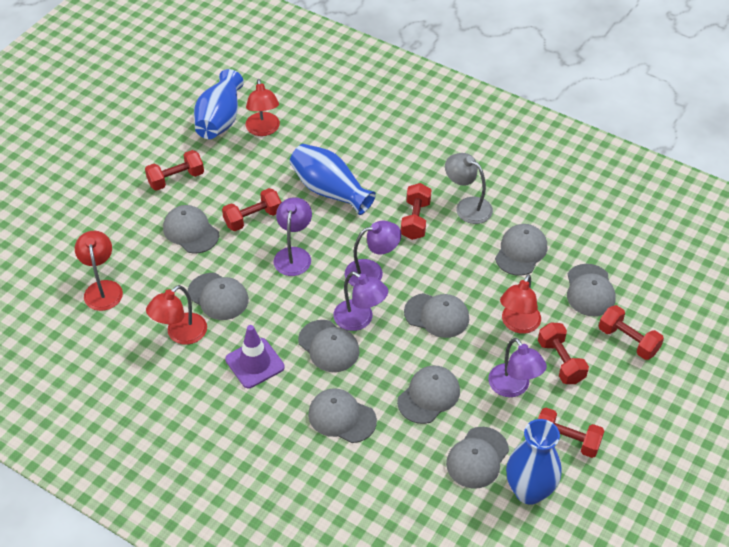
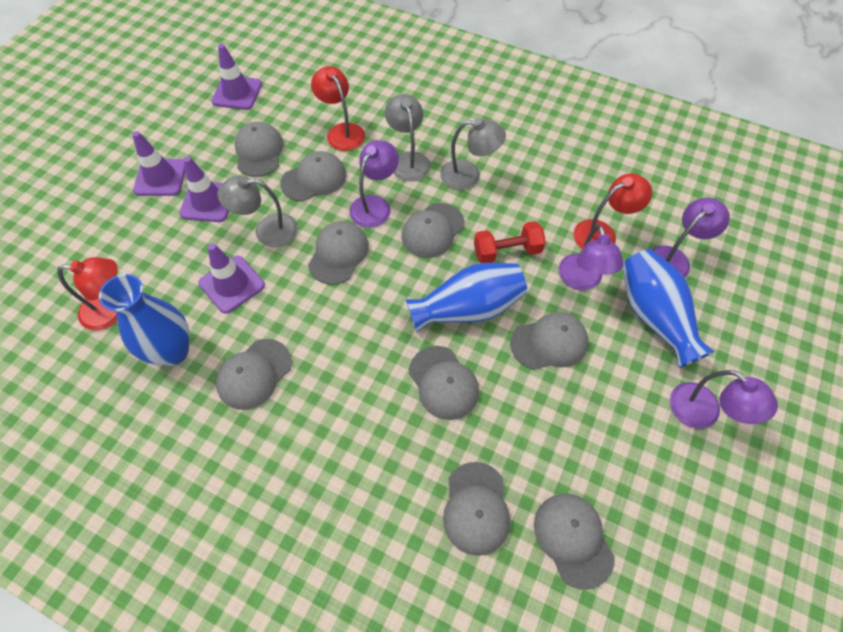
grey lamp: [445,153,493,224] = 1 -> [218,176,298,247] [385,94,431,181] [440,118,506,190] = 3
purple traffic cone: [225,325,285,388] = 1 -> [132,131,185,196] [179,156,229,222] [199,243,265,314] [211,44,262,110] = 4
red dumbbell: [145,150,204,191] [222,188,281,231] [401,183,432,240] [538,322,589,384] [538,408,604,458] [599,305,664,360] = 6 -> [474,221,546,263] = 1
red lamp: [75,231,123,311] [146,285,207,345] [246,79,280,136] [500,274,541,334] = 4 -> [57,257,118,330] [311,66,365,151] [573,173,652,249] = 3

